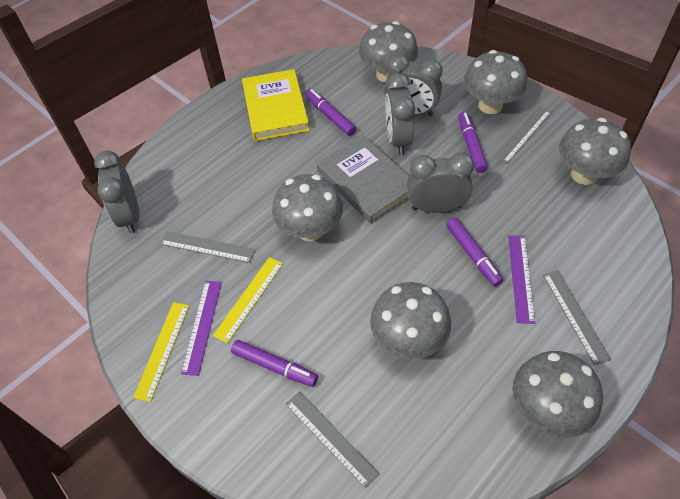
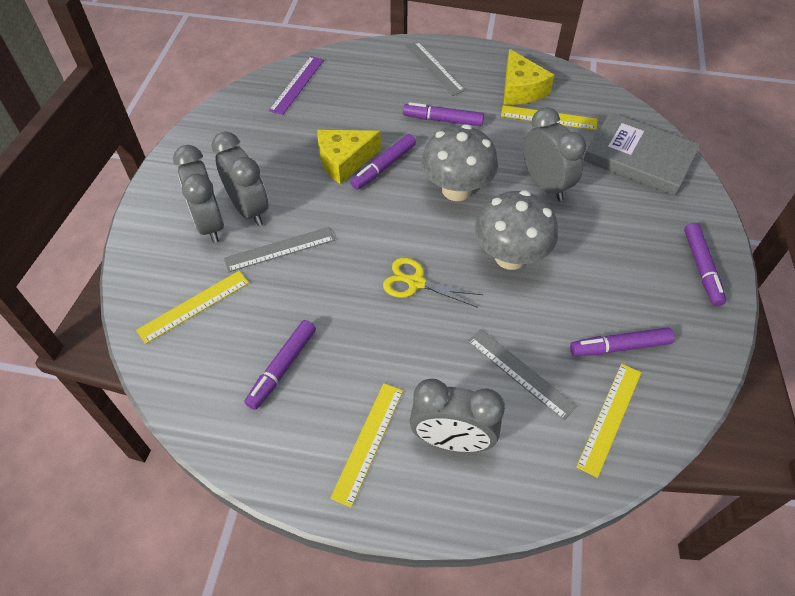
grey mushroom: [272,174,343,242] [359,21,418,83] [370,282,451,359] [464,50,527,114] [512,351,603,438] [559,118,631,185] = 6 -> [421,124,498,201] [475,190,558,270] = 2
grey ruler: [160,231,256,263] [285,391,380,488] [494,106,551,164] [543,270,611,365] = 4 -> [224,227,335,272] [406,42,465,96] [468,329,577,420] = 3
purple marker: [231,340,318,387] [306,89,356,136] [446,217,503,286] [458,112,488,173] = 4 -> [244,320,316,410] [351,134,416,190] [403,102,484,126] [570,327,674,356] [684,223,726,306] = 5
purple ruler: [181,281,222,376] [508,235,535,324] = 2 -> [269,56,324,115] = 1
yellow book: [242,69,310,141] = 1 -> none = 0
yellow cheese: none = 0 -> [317,130,381,184] [503,49,554,105] = 2
yellow ruler: [133,302,189,402] [213,257,283,343] = 2 -> [136,271,249,344] [330,383,403,507] [501,105,597,130] [576,363,641,478] = 4
yellow scissors: none = 0 -> [383,258,483,308] = 1

